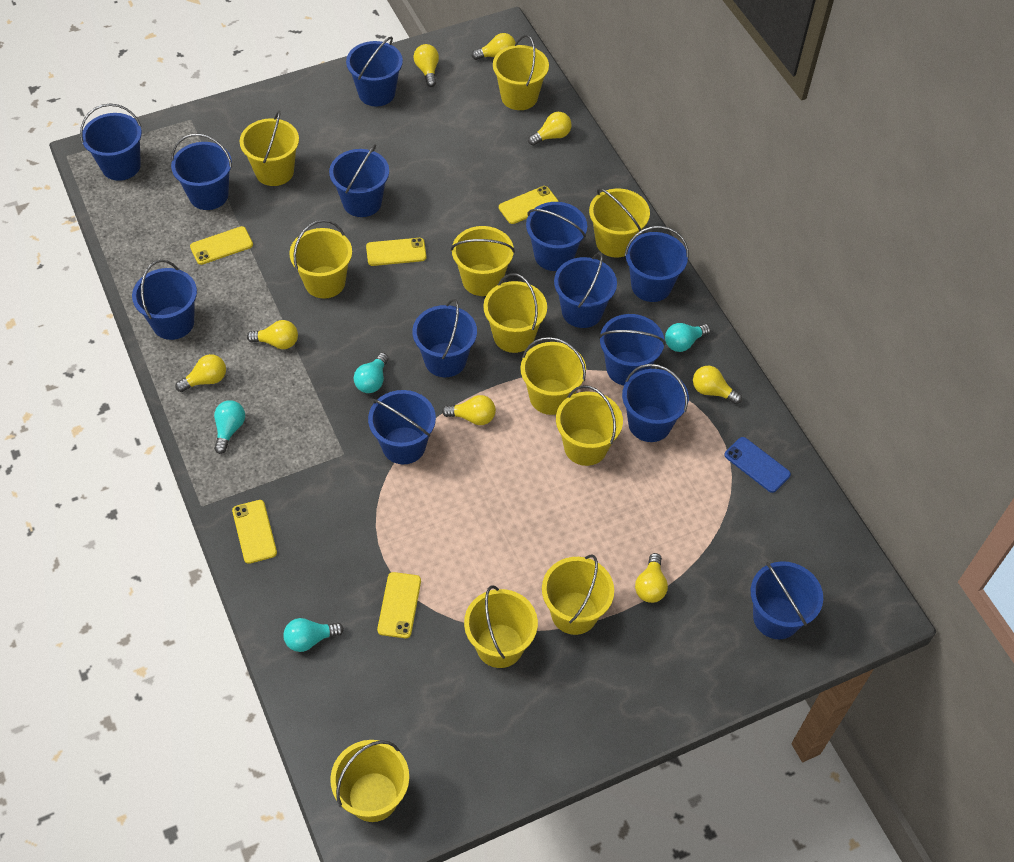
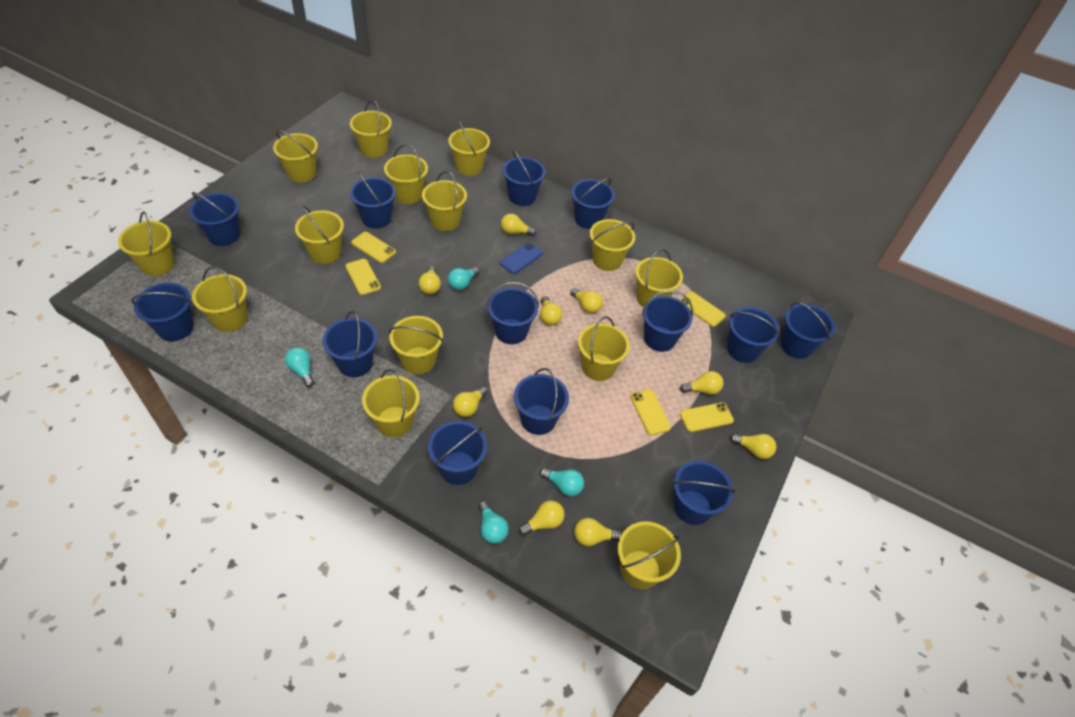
yellow bucket: [240,111,299,186] [290,220,352,298] [330,740,409,822] [451,226,515,296] [464,585,538,668] [483,273,547,353] [493,35,549,110] [520,337,586,415] [542,555,614,635] [556,385,623,466] [589,188,650,257] = 11 -> [118,211,175,276] [192,266,247,332] [273,130,318,182] [295,206,344,264] [350,100,392,158] [362,369,420,437] [384,144,428,204] [389,316,443,374] [422,171,467,231] [448,121,490,176] [578,316,630,381] [590,219,635,271] [618,521,681,589] [635,249,683,307] = 14
yellow light bulb: [175,354,226,392] [247,320,298,349] [414,44,439,87] [442,395,496,425] [471,33,516,60] [528,112,572,146] [635,553,668,603] [693,366,742,404] = 8 -> [419,266,441,294] [453,386,487,417] [501,214,537,236] [518,501,565,536] [540,296,562,326] [570,288,603,313] [574,518,622,546] [680,371,724,395] [730,433,776,459] = 9

